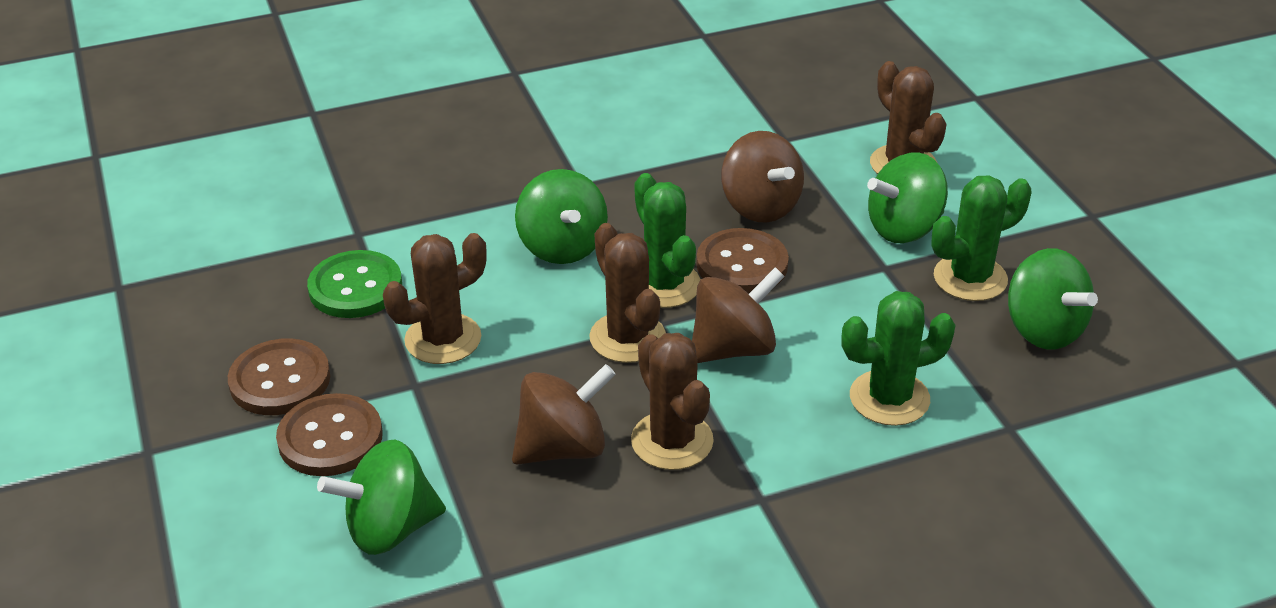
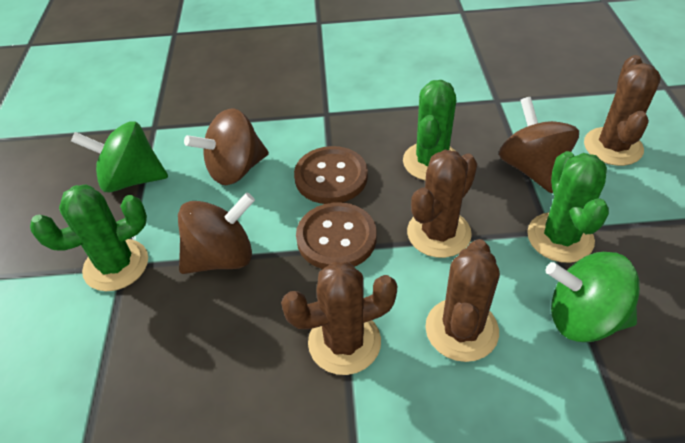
brown button: [228,339,330,415] [276,393,383,476] [696,228,789,294] = 3 -> [294,146,368,204] [296,202,376,269] = 2
green button: [307,250,402,318] = 1 -> none = 0
green spinning top: [317,440,446,555] [515,169,608,264] [867,152,948,243] [1008,248,1098,350] = 4 -> [71,121,168,193] [545,252,640,342] = 2

